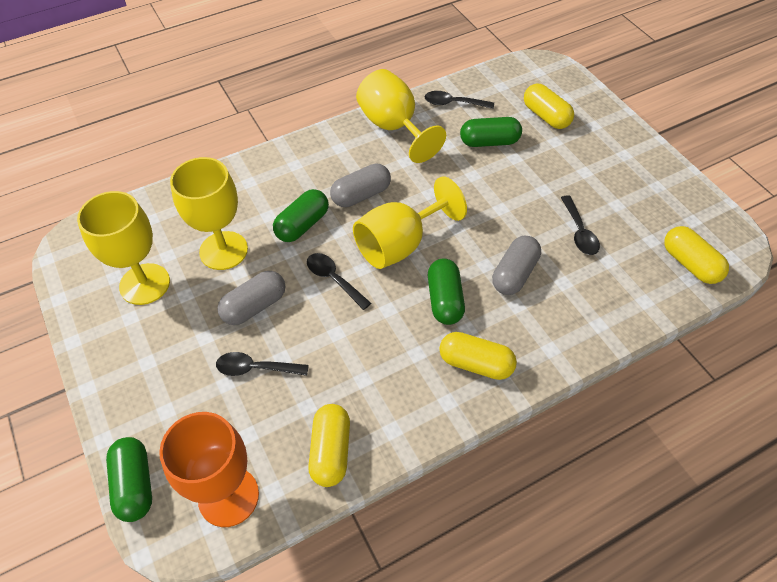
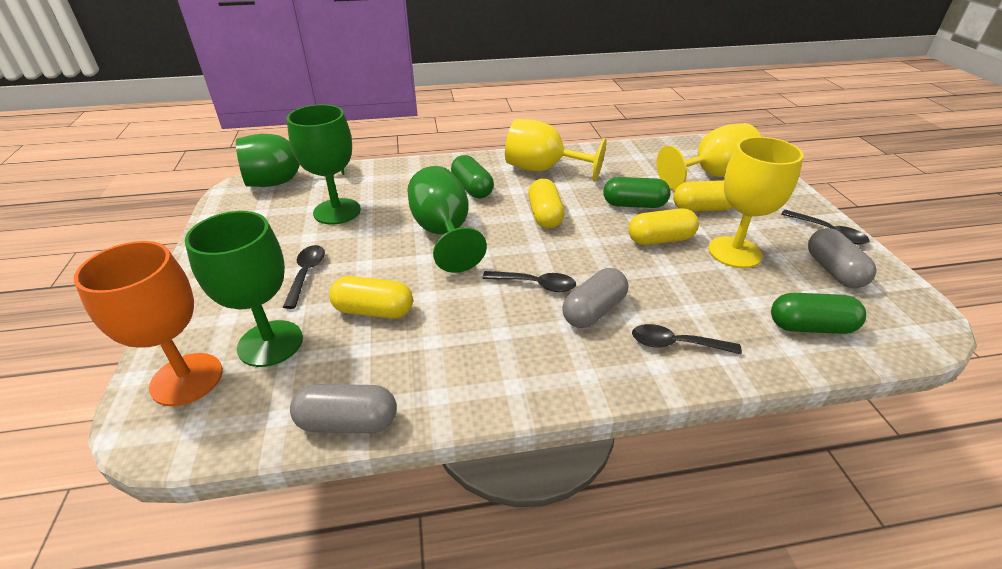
green capsule: [106,437,152,522] [273,189,329,242] [428,259,465,325] [460,117,522,147] = 4 -> [451,155,494,198] [603,177,671,208] [771,293,866,334] = 3
green goblet: none = 0 -> [185,211,303,367] [236,134,344,187] [287,104,361,225] [407,166,487,273] = 4
yellow goblet: [77,191,170,305] [170,157,248,270] [353,176,467,269] [356,69,446,163] = 4 -> [505,119,607,182] [657,123,761,190] [708,137,803,268] = 3

